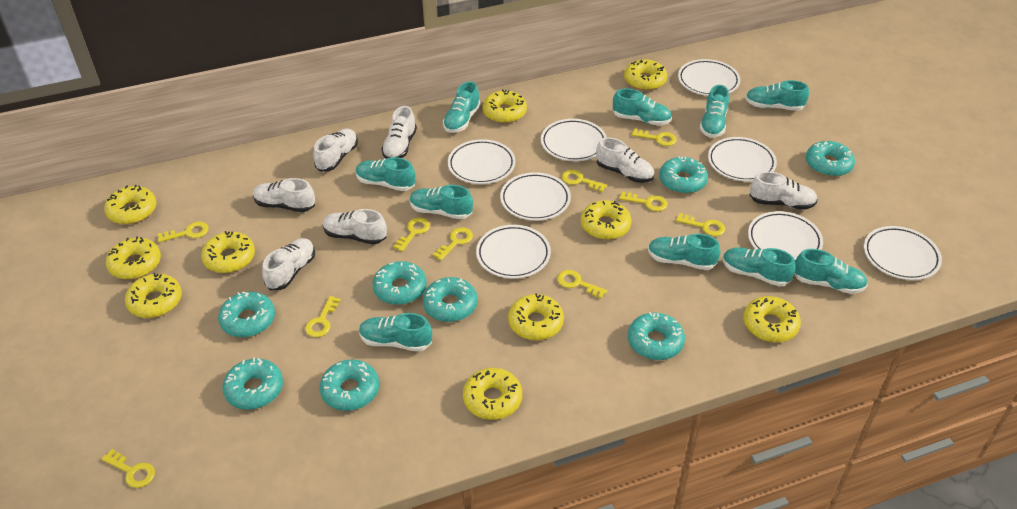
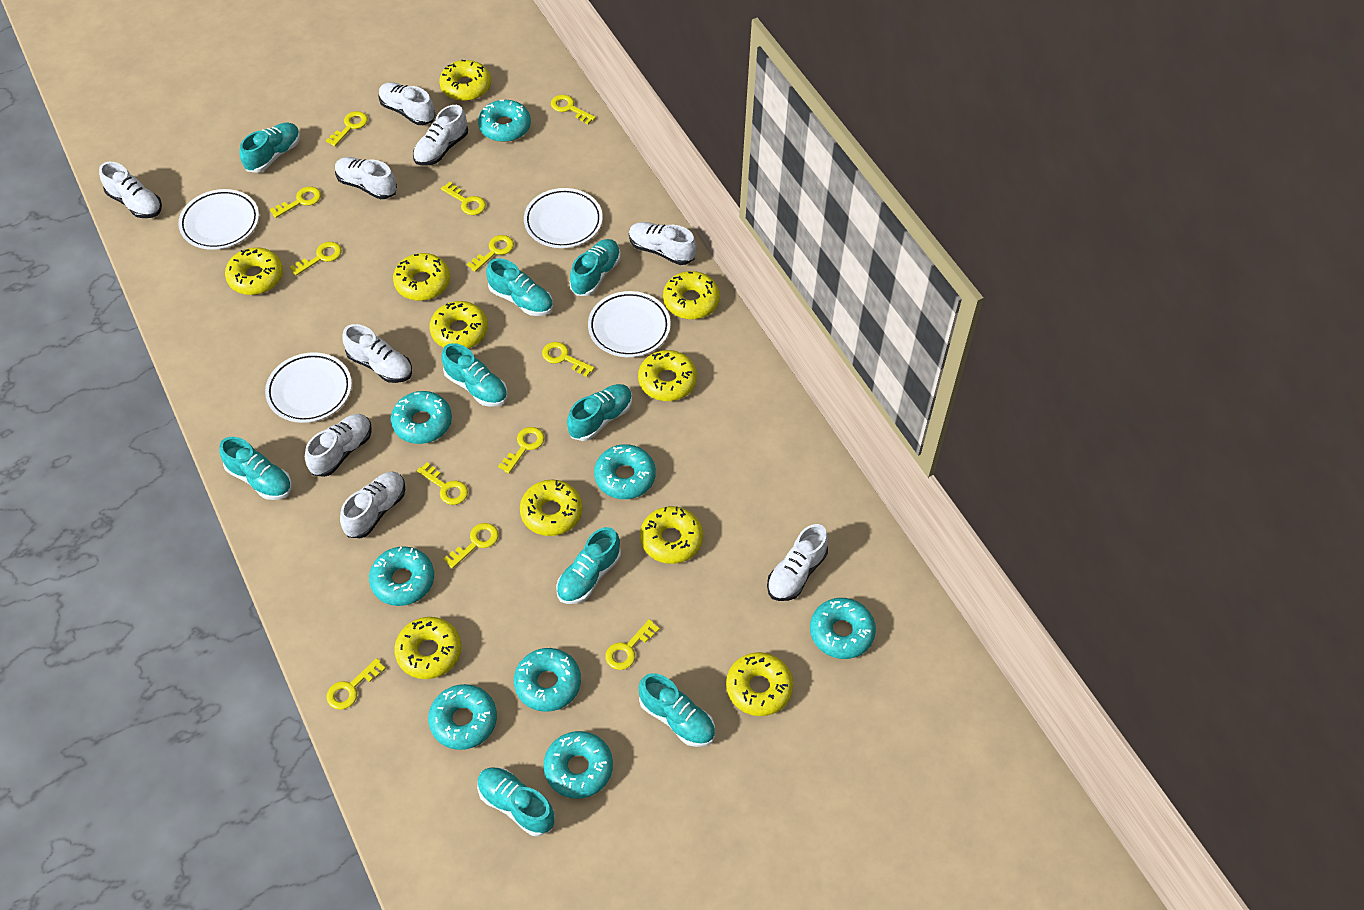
turquoise shoe: [355,157,415,191] [359,313,432,352] [410,185,473,219] [443,81,480,133] [613,89,672,126] [648,234,720,270] [700,85,729,138] [723,247,796,286] [745,80,809,111] [795,249,868,294] = 10 -> [219,437,292,500] [239,123,300,173] [441,343,508,407] [477,767,555,836] [486,258,553,316] [556,527,621,604] [567,384,632,441] [569,239,621,296] [639,673,715,747] = 9
white plate: [448,139,515,184] [476,225,551,279] [500,172,571,221] [541,119,607,161] [678,59,740,96] [708,137,777,182] [748,211,823,260] [864,226,942,280] = 8 -> [178,189,259,250] [265,352,352,423] [524,188,603,248] [588,291,671,357] = 4
white shoe: [253,178,315,212] [262,238,315,290] [313,128,358,171] [323,209,387,244] [381,106,417,159] [596,137,654,183] [750,172,818,210] = 7 -> [99,162,162,218] [305,414,372,477] [335,157,397,199] [340,472,405,538] [343,324,412,383] [379,82,435,125] [413,105,468,166] [629,222,697,265] [767,524,828,601] = 9
yellow key: [102,449,155,488] [158,222,209,242] [305,296,341,337] [393,218,430,252] [433,227,473,261] [557,270,607,299] [562,170,607,192] [619,191,668,212] [632,129,677,146] [676,213,725,236] = 10 -> [270,186,321,218] [290,242,342,276] [326,111,368,147] [326,658,386,710] [417,462,468,505] [441,182,486,215] [443,523,499,569] [467,235,514,272] [498,427,545,474] [542,342,594,377] [551,95,596,124] [605,619,660,670] = 12

